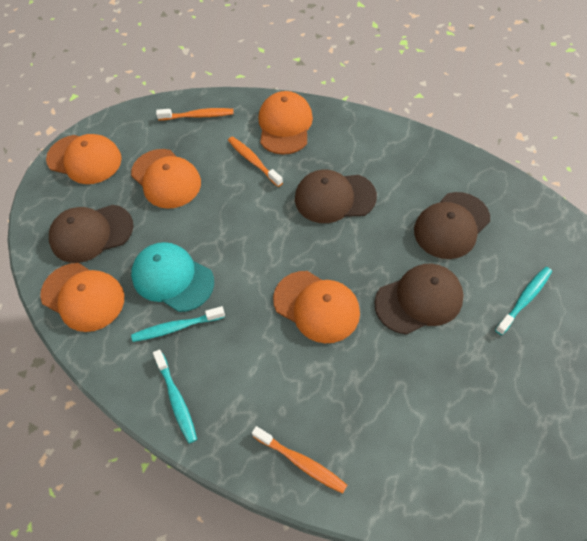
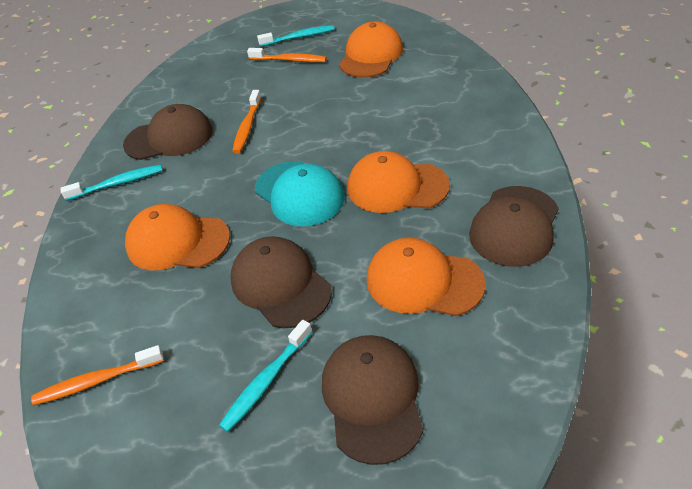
orange cap: [40,263,124,332] [46,134,122,184] [131,149,201,209] [258,91,313,155] [273,271,360,343] = 5 -> [125,204,230,270] [339,21,403,78] [348,151,450,213] [367,238,485,316] = 4

